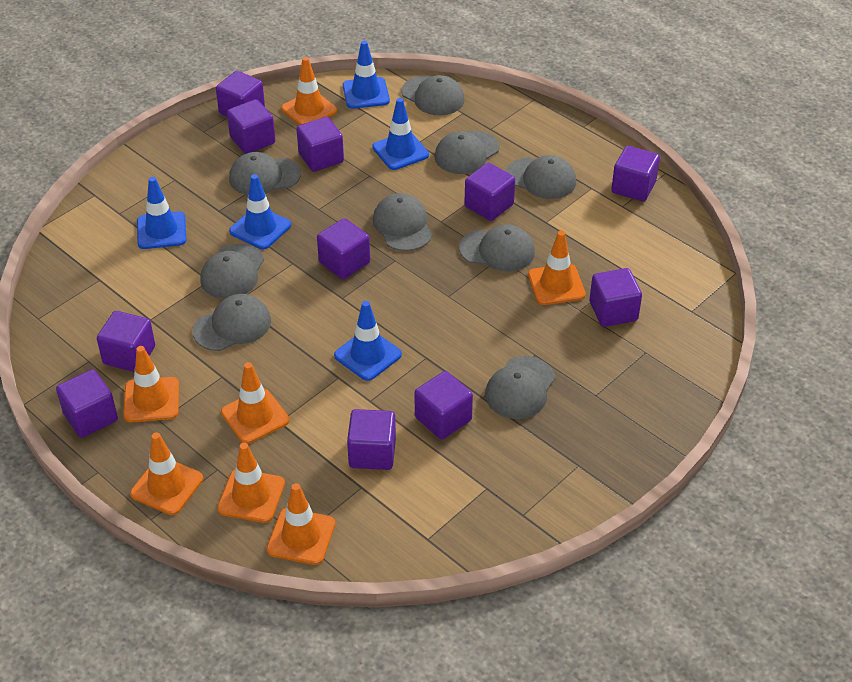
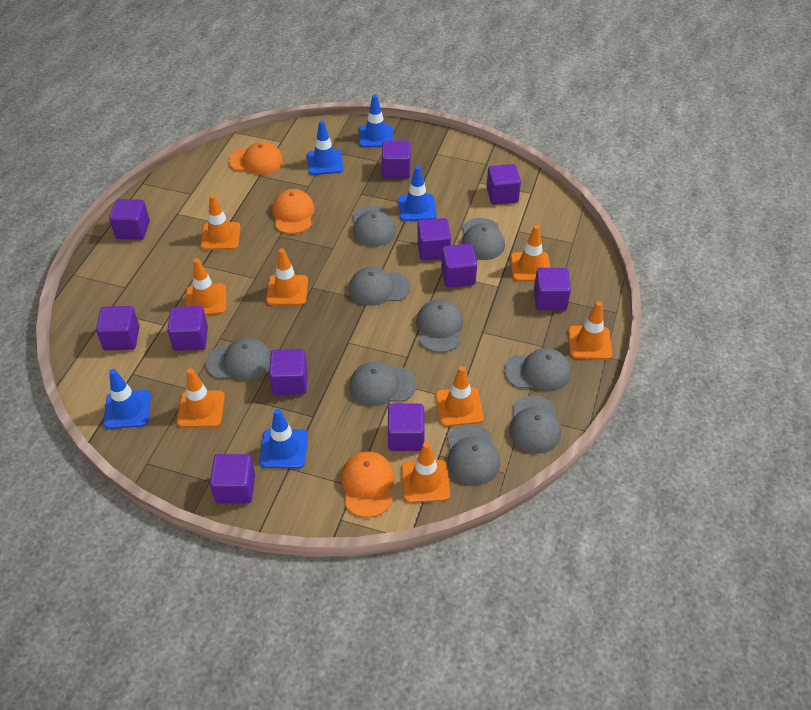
orange cap: none = 0 -> [229,142,283,175] [272,189,315,234] [341,451,394,518] = 3
orange traffic cone: [123,346,179,422] [130,432,203,515] [217,442,285,523] [221,362,290,444] [267,483,335,565] [281,57,338,125] [528,231,586,305] = 7 -> [177,368,225,427] [186,258,226,315] [200,194,241,250] [266,248,308,305] [401,442,450,503] [436,366,484,427] [510,225,551,281] [568,301,612,360] = 8

